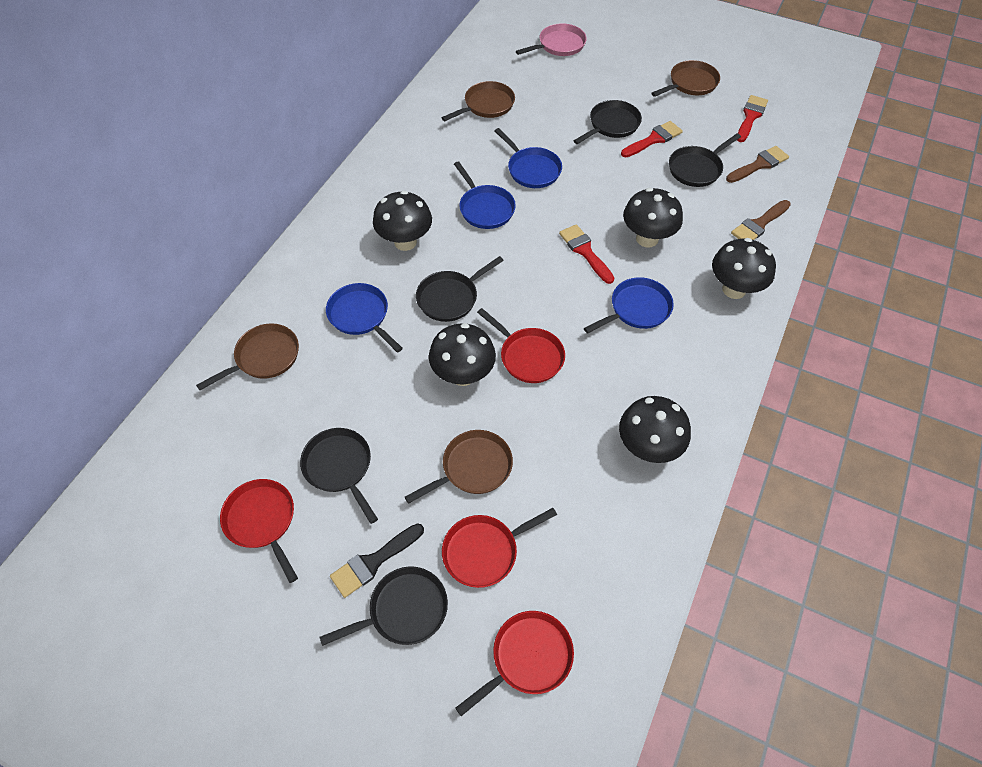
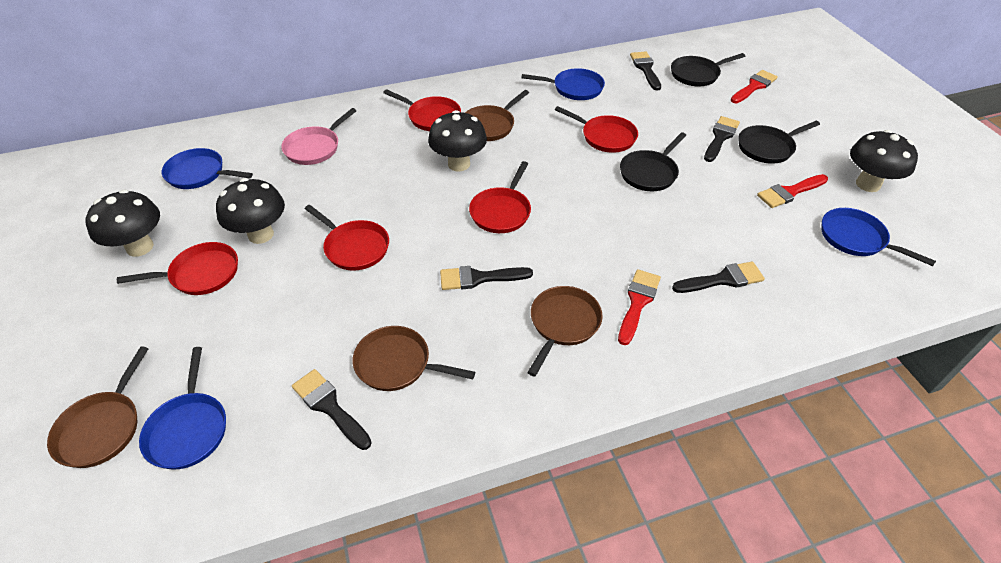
black brush: [330,523,424,598] = 1 -> [292,369,372,450] [440,266,533,290] [630,51,661,91] [672,261,765,293] [704,116,740,162] = 5
black mushroom: [373,191,432,251] [429,323,496,386] [619,396,691,463] [623,188,683,247] [712,238,776,299] = 5 -> [86,190,160,257] [216,178,285,244] [428,110,487,171] [850,130,918,192] = 4
black pan: [300,428,378,524] [320,567,448,646] [416,256,504,322] [574,100,642,144] [669,133,741,187] = 5 -> [620,132,686,191] [671,53,745,86] [738,121,820,164] = 3
brown brush: [726,146,789,183] [731,200,791,240] = 2 -> none = 0
red pan: [220,479,298,583] [442,508,557,588] [455,611,574,716] [477,308,565,383] = 4 -> [117,242,238,295] [305,205,389,271] [383,89,461,131] [469,161,531,233] [555,106,638,153] = 5

